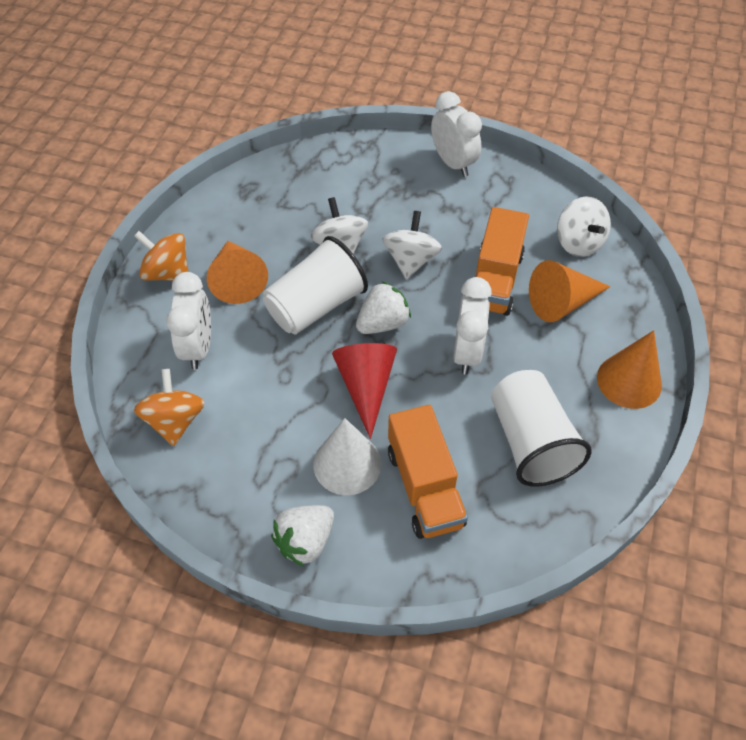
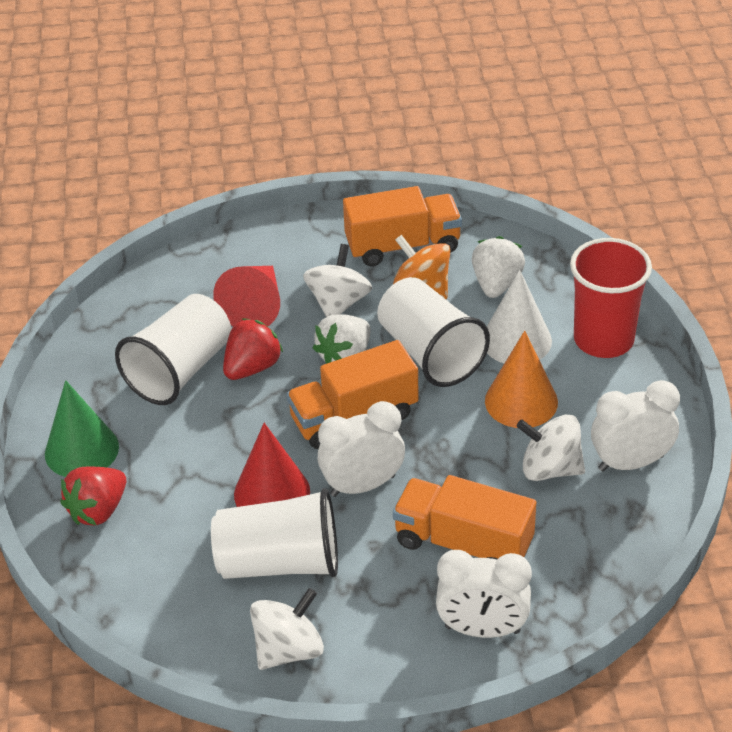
green cone: none = 0 -> [45,380,119,477] = 1
orange cone: [207,241,268,304] [529,260,610,322] [597,330,662,409] = 3 -> [485,331,558,428] = 1
orange spinning top: [134,231,188,281] [134,369,205,446] = 2 -> [393,235,450,299] = 1
orange truck: [388,405,468,539] [476,207,529,316] = 2 -> [286,340,419,449] [343,186,462,266] [393,475,536,559] = 3
red cone: [332,343,397,439] = 1 -> [213,266,280,327] [234,423,310,507] = 2
red cup: none = 0 -> [570,238,652,358] = 1
red strawberry: none = 0 -> [60,467,126,526] [223,318,283,380] = 2
white cup: [263,236,368,335] [491,370,592,487] = 2 -> [115,294,231,405] [211,488,338,579] [377,277,490,387] = 3

